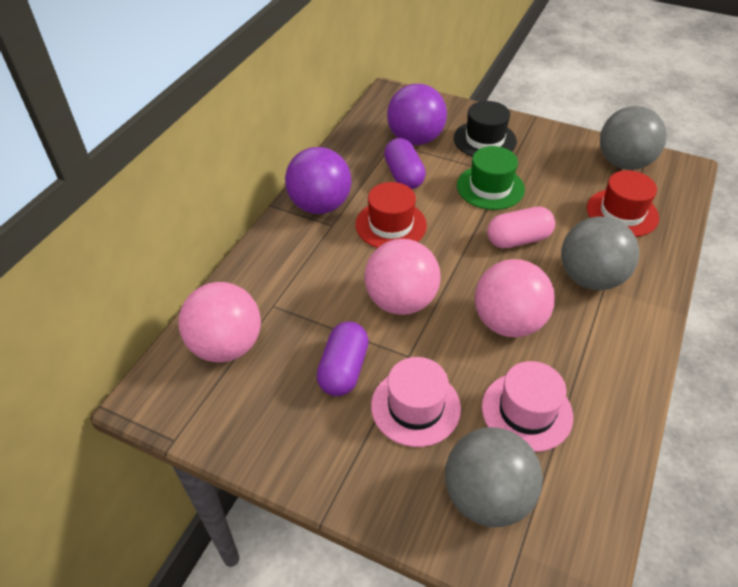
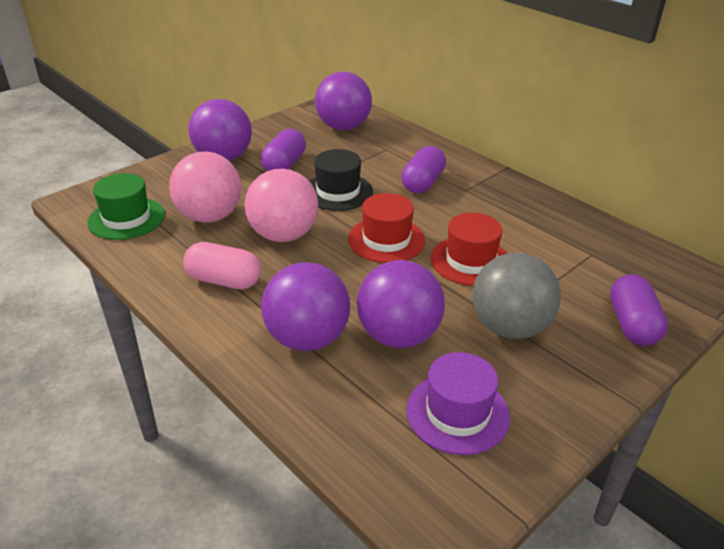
grey ball: [445,427,543,527] [561,216,639,290] [600,106,667,170] = 3 -> [472,253,561,339] = 1
pink ball: [178,282,261,362] [364,239,440,315] [475,259,555,337] = 3 -> [169,151,242,223] [245,169,318,242] = 2
pink hat: [371,357,461,447] [482,361,573,452] = 2 -> none = 0
purple ball: [285,147,352,214] [387,84,447,145] = 2 -> [189,99,252,161] [261,262,350,351] [315,71,372,130] [357,260,445,348] = 4
purple capsule: [316,321,369,396] [384,138,426,189] = 2 -> [261,129,306,171] [401,146,446,193] [610,274,668,346] = 3
purple hat: none = 0 -> [406,352,510,455] = 1

